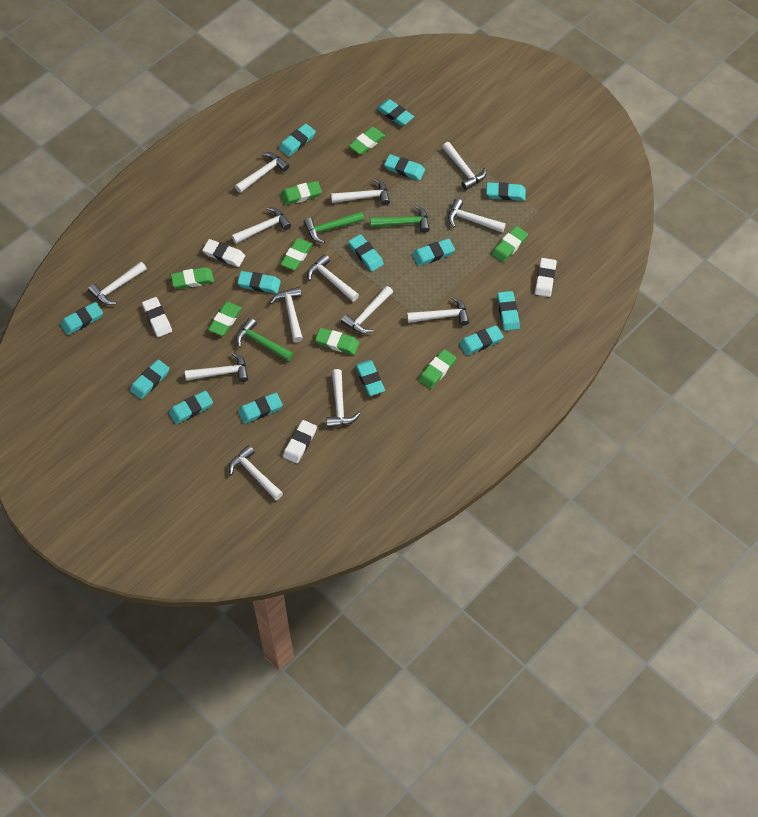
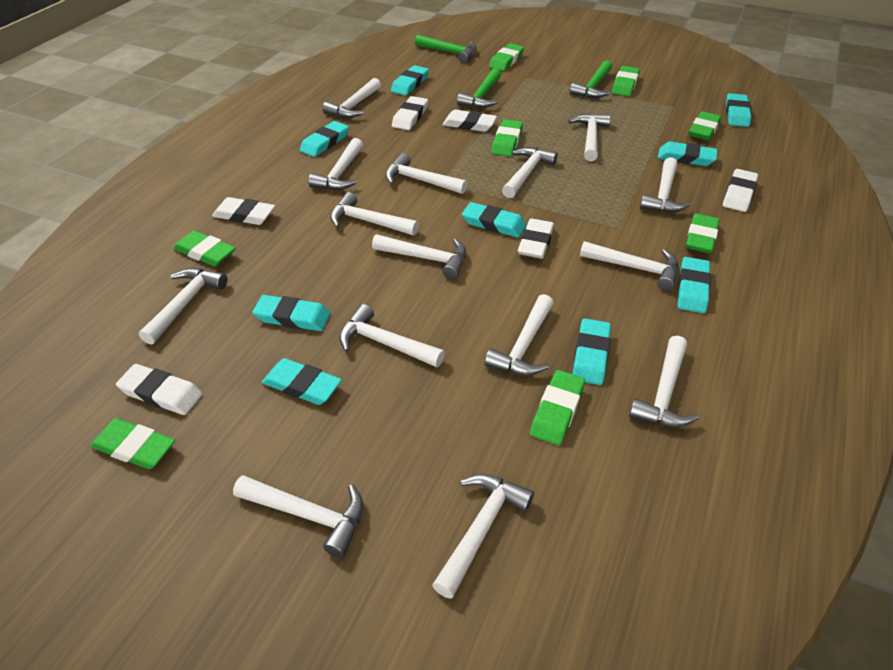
turquoise eraser: [61,302,103,335] [130,360,169,399] [169,390,213,424] [237,271,281,294] [238,393,283,424] [279,124,316,157] [348,234,384,272] [355,360,385,396] [377,99,414,126] [384,154,425,180] [412,239,455,266] [459,325,503,355] [486,182,526,201] [497,291,520,331] = 14 -> [252,295,331,331] [262,358,342,405] [300,121,349,157] [391,65,429,95] [462,202,527,238] [572,318,611,385] [658,141,718,166] [678,257,711,313] [726,93,751,127] = 9
white eraser: [142,297,172,337] [202,239,245,267] [283,420,317,463] [535,258,557,297] = 4 -> [116,364,202,415] [212,197,275,225] [392,96,428,130] [443,110,497,132] [518,218,554,259] [723,169,758,212] = 6
white hammer: [88,262,147,305] [185,352,248,382] [229,445,283,500] [231,207,291,244] [235,152,289,193] [270,287,303,343] [307,254,359,302] [326,369,360,428] [331,179,390,206] [341,286,393,334] [407,297,469,326] [442,142,486,190] [448,199,506,233] = 13 -> [139,268,227,345] [233,475,364,558] [308,138,363,190] [322,78,381,118] [330,192,419,235] [339,304,445,367] [372,234,466,279] [385,153,467,194] [432,474,534,599] [484,294,554,376] [502,147,558,198] [568,113,611,161] [580,241,678,291] [629,336,699,427] [640,157,691,213] = 15

